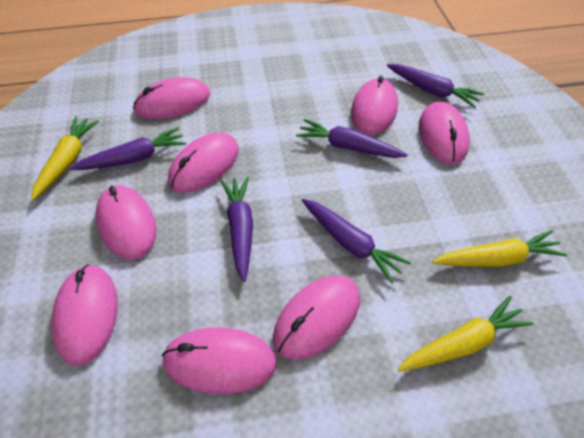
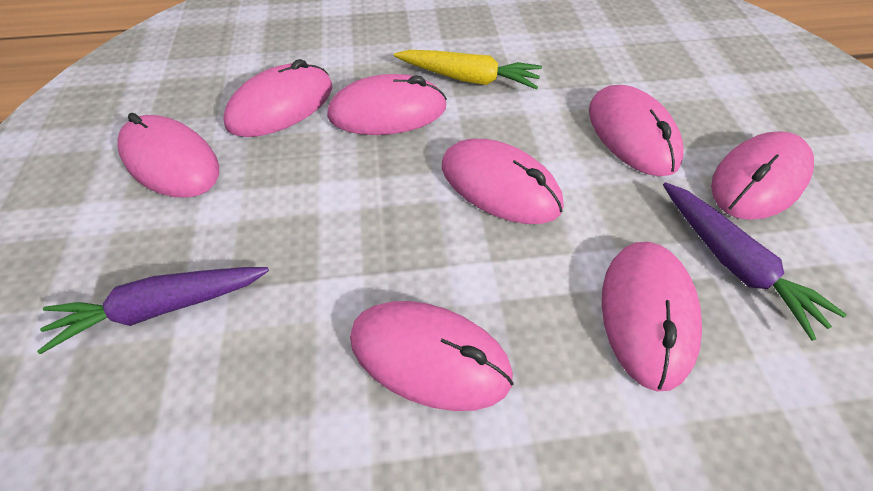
purple carrot: [70,127,186,170] [220,177,253,282] [296,119,408,158] [302,199,411,284] [387,64,484,108] = 5 -> [37,267,269,354] [663,182,847,341] = 2
yellow carrot: [31,117,99,200] [398,296,534,372] [433,230,567,267] = 3 -> [394,50,542,90] = 1

